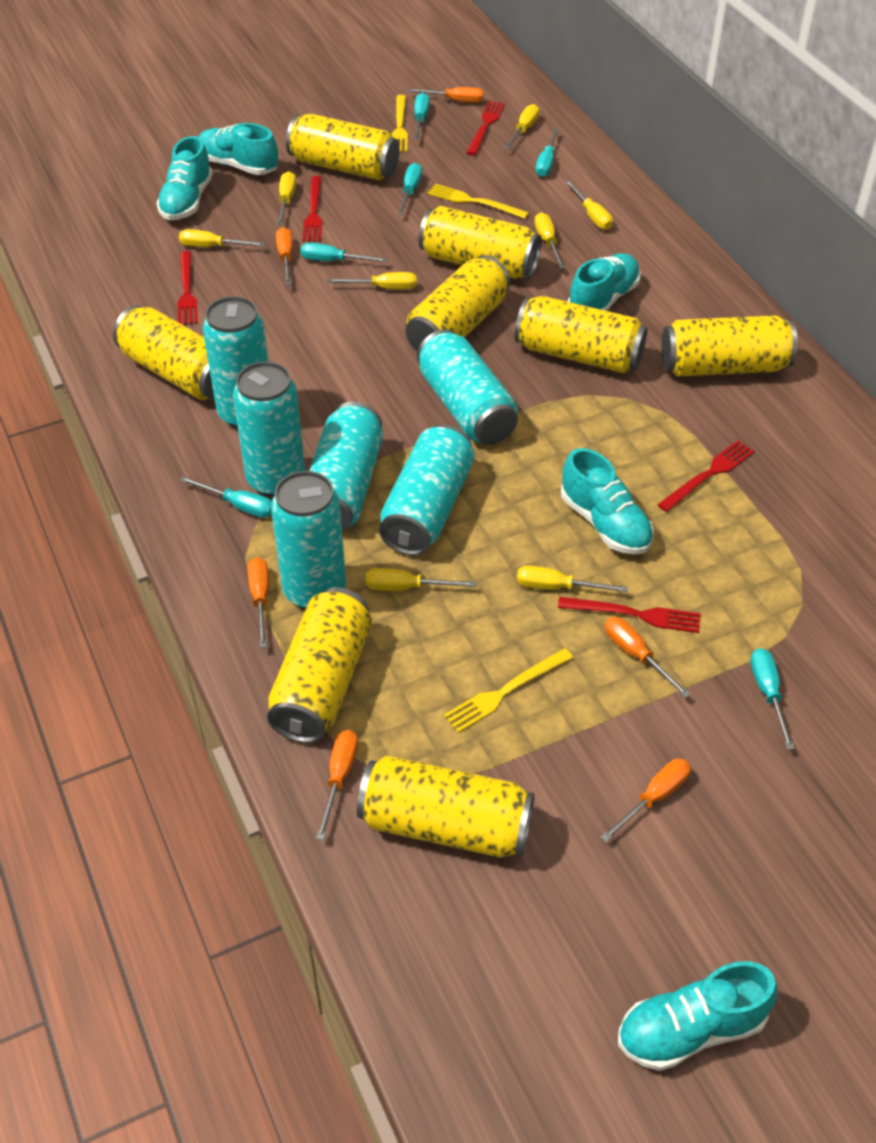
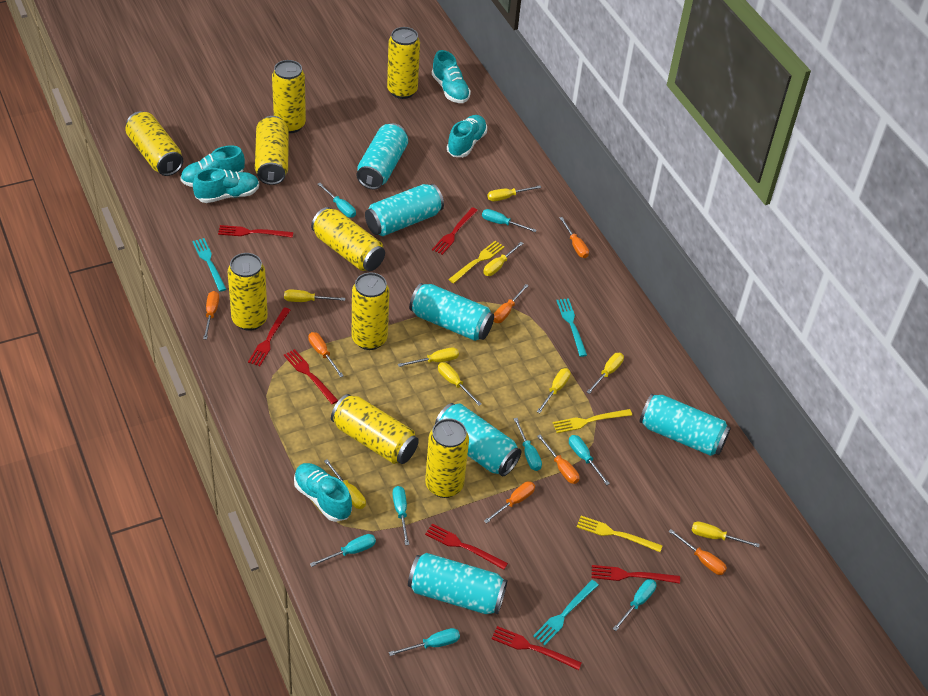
orange screwdriver: [248,557,269,648] [276,227,293,285] [316,730,358,840] [407,87,484,103] [600,759,691,842] [605,617,690,698] = 6 -> [203,291,219,339] [308,332,344,377] [484,481,535,524] [494,284,529,323] [537,435,579,484] [559,217,589,258] [668,529,727,575] = 7
red fork: [178,251,198,325] [303,176,322,242] [467,101,505,156] [558,597,701,633] [657,440,755,512] = 5 -> [218,225,293,238] [248,307,291,366] [284,349,339,404] [425,524,508,570] [432,207,478,255] [491,626,582,670] [592,565,680,584] = 7
turquoise fork: none = 0 -> [192,238,226,292] [533,580,598,645] [556,298,587,357] = 3
turquoise screwdriver: [180,476,272,518] [300,243,388,262] [397,163,422,215] [414,93,430,140] [536,128,559,177] [750,648,795,750] = 6 -> [310,534,376,567] [318,183,356,218] [389,628,460,656] [393,486,409,545] [482,209,537,232] [514,418,542,471] [569,435,610,485] [613,579,656,631] = 8
yellow can: [113,305,214,400] [267,587,372,743] [286,114,400,180] [357,755,534,858] [405,255,510,351] [419,206,542,279] [515,296,648,373] [662,316,798,376] = 8 -> [125,111,183,176] [228,253,268,331] [255,116,289,185] [272,60,306,133] [311,207,385,271] [331,394,419,464] [352,273,390,350] [387,27,420,99] [425,418,469,498] = 9
yellow screwdriver: [179,229,265,247] [277,171,296,225] [327,272,417,289] [365,568,476,591] [504,104,540,149] [517,565,628,592] [534,212,565,269] [565,180,613,230] = 8 -> [284,290,345,302] [324,459,366,509] [398,347,459,367] [438,362,481,406] [483,242,524,276] [487,185,541,201] [537,368,571,413] [587,353,624,394] [691,521,760,548] = 9

